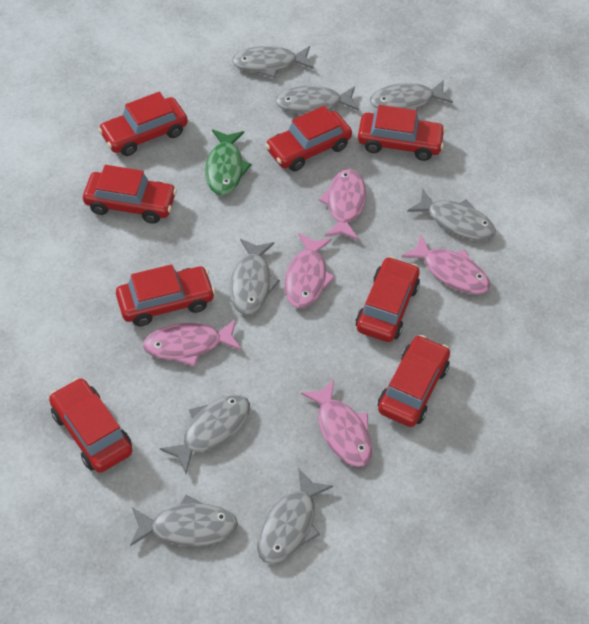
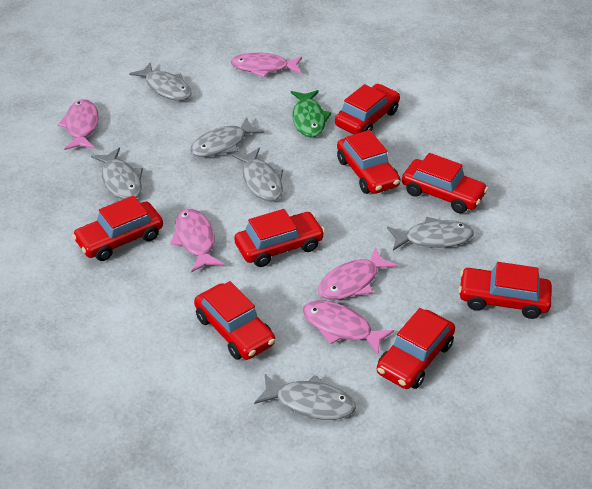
grey fish: [130,495,238,546] [160,395,250,474] [230,239,280,315] [232,46,314,78] [257,468,333,564] [275,86,359,114] [370,80,453,111] [407,188,496,240] = 8 -> [91,148,143,200] [129,62,192,101] [190,117,264,157] [231,148,283,201] [254,374,356,420] [387,216,474,251] = 6

